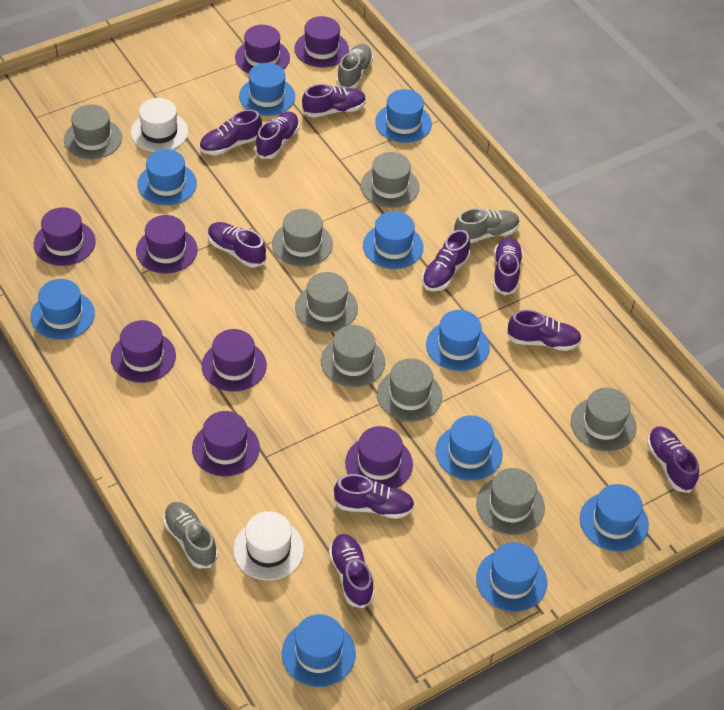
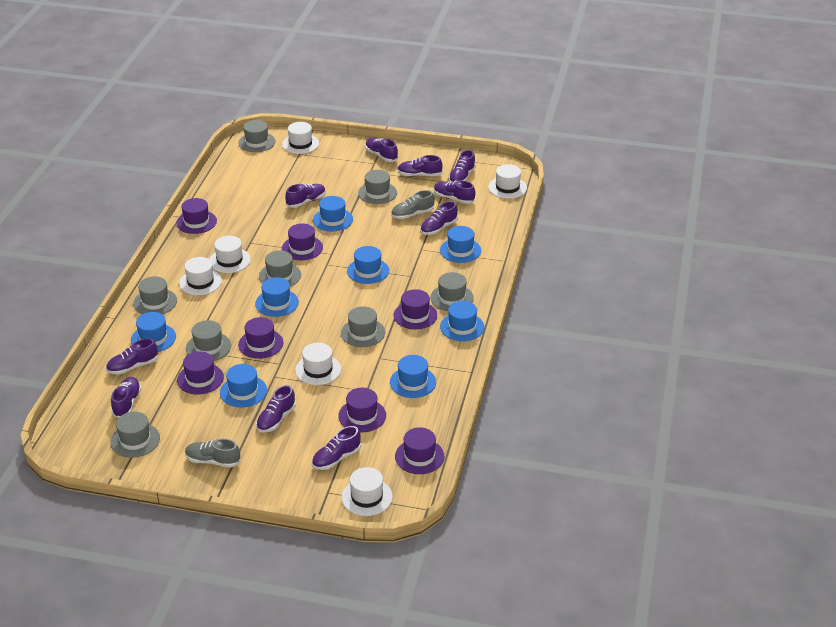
blue hat: [30,279,95,340] [137,149,197,205] [239,63,295,116] [282,614,356,687] [363,211,423,269] [375,89,432,143] [426,310,490,371] [436,415,503,481] [476,542,547,612] [580,484,649,551] = 10 -> [131,312,176,352] [220,364,267,408] [255,277,299,317] [313,196,353,232] [347,246,389,284] [390,355,436,398] [440,226,481,263] [440,301,484,341] = 8
grey shoe: [163,502,218,569] [336,44,373,89] [454,208,520,243] = 3 -> [185,439,241,467] [391,190,435,219] = 2
purple hat: [34,207,96,266] [111,320,176,383] [136,215,198,274] [192,411,260,476] [202,329,267,392] [235,25,290,74] [294,16,349,68] [345,426,413,488] = 8 -> [176,198,217,234] [177,351,224,395] [238,317,284,359] [282,223,323,260] [338,388,386,432] [394,289,437,329] [395,427,444,474] = 7
white hat: [131,98,188,152] [233,511,304,580] = 2 -> [179,257,222,295] [209,236,251,273] [282,122,319,154] [295,343,341,385] [341,467,393,516] [488,164,527,199] = 6

